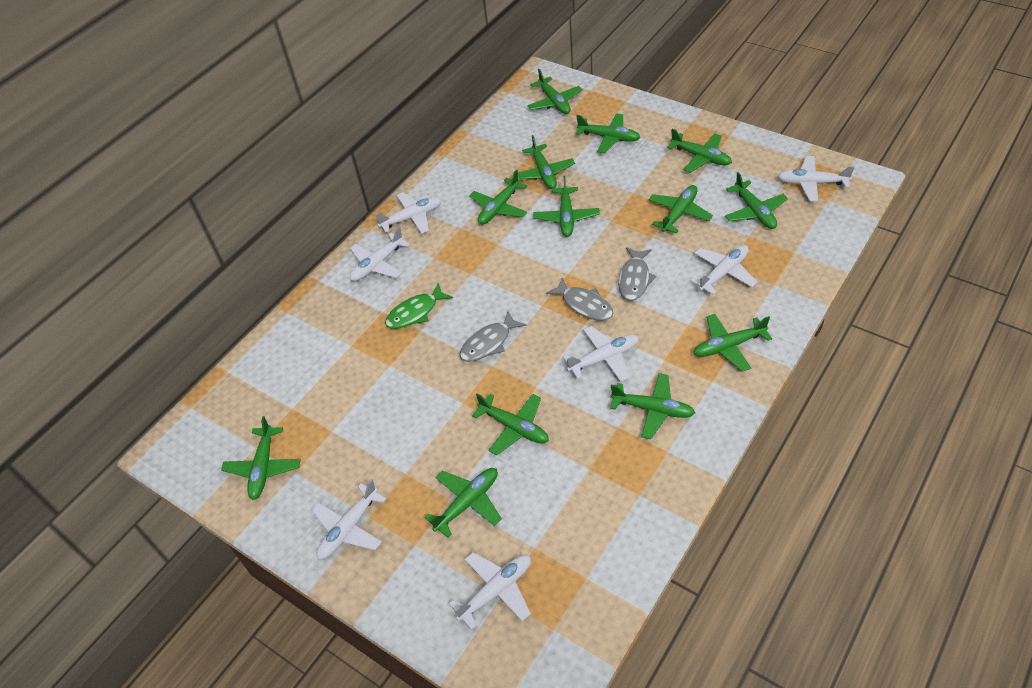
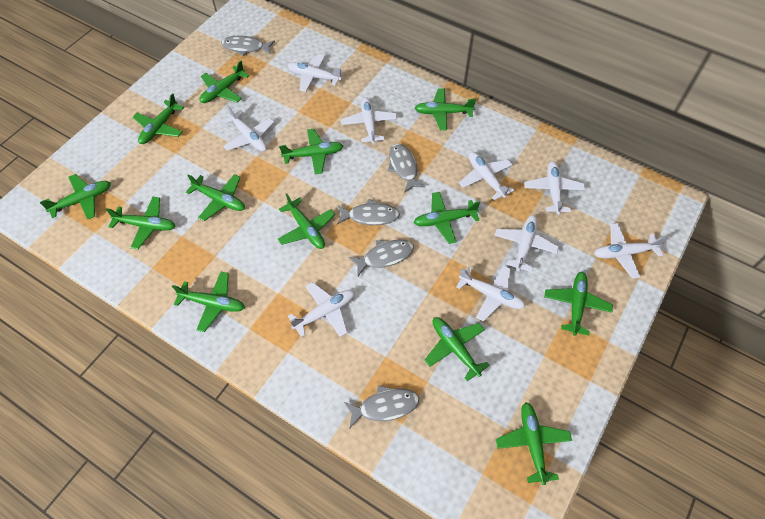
green fish: [385,283,453,329] = 1 -> none = 0
grey fish: [460,311,526,362] [546,277,613,321] [618,247,656,301] = 3 -> [221,35,275,56] [337,199,400,225] [344,385,419,429] [349,239,414,276] [388,144,426,193] = 5
white plane: [312,479,387,559] [350,226,410,281] [375,192,442,234] [449,552,531,630] [563,326,639,382] [690,245,757,295] [778,156,855,201] = 7 -> [222,105,274,151] [288,54,343,92] [288,282,355,337] [341,97,397,144] [456,265,525,321] [459,152,514,200] [495,215,559,272] [524,161,586,215] [594,223,666,279] = 9

